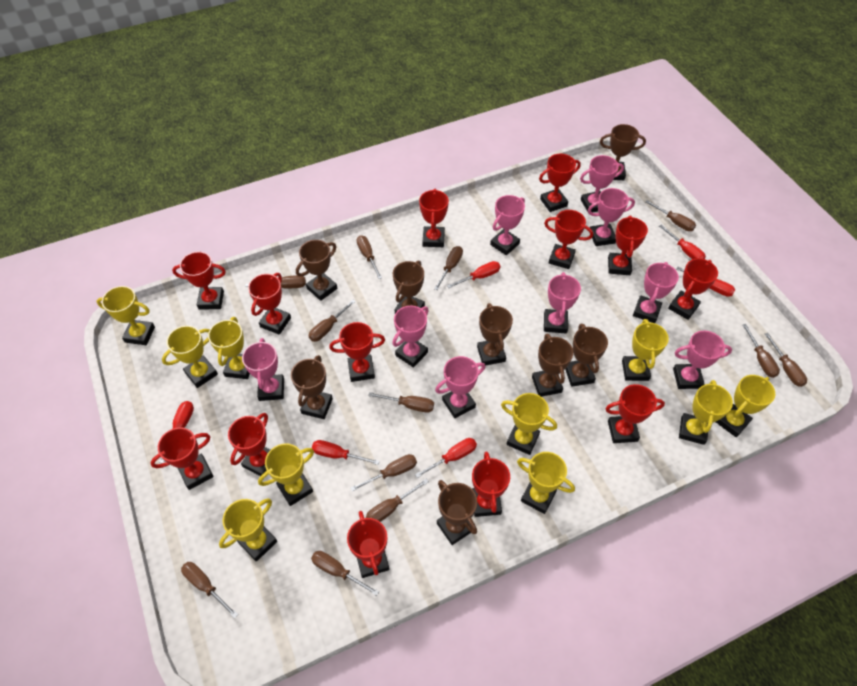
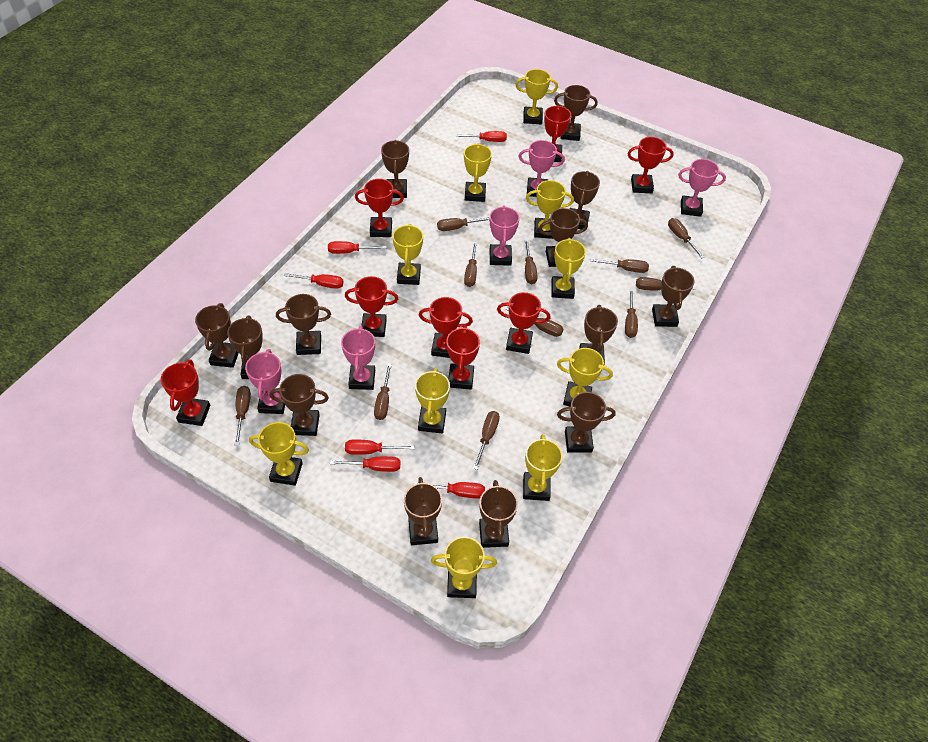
brown screwdriver: [181,562,238,618] [245,275,306,288] [309,300,356,342] [311,551,379,596] [350,454,417,491] [357,235,382,279] [366,479,429,522] [369,392,434,413] [434,246,463,290] [646,200,696,231] [742,324,780,378] [765,333,807,387] = 12 -> [235,386,251,446] [374,363,392,420] [437,217,490,231] [464,242,477,287] [473,411,500,470] [506,307,563,337] [525,239,538,284] [590,259,649,273] [625,289,638,338] [636,277,696,291] [668,218,705,258] = 11
brown trophy: [291,355,333,419] [296,240,337,301] [393,261,425,313] [437,480,477,545] [477,303,513,366] [532,334,573,397] [565,324,608,387] [600,124,646,180] = 8 -> [195,303,239,368] [227,315,263,379] [270,374,329,436] [276,294,331,355] [381,140,409,198] [404,477,442,545] [479,480,518,548] [539,208,588,267] [554,85,598,141] [557,392,616,453] [569,171,600,230] [579,305,618,364] [652,266,695,327] = 13
pink trophy: [242,338,284,401] [392,306,429,368] [435,356,485,418] [490,195,525,255] [544,272,581,334] [580,155,624,213] [588,188,635,246] [633,262,679,323] [673,330,732,389] = 9 -> [245,349,285,414] [341,326,375,390] [490,205,520,266] [518,140,565,197] [678,159,726,217] = 5
red trophy: [151,428,213,490] [172,252,226,310] [228,413,270,476] [248,273,291,335] [329,322,385,382] [347,511,389,578] [419,189,449,247] [472,451,510,517] [539,154,581,212] [544,210,593,269] [605,384,665,443] [608,216,648,275] [668,258,718,320] = 13 -> [161,360,210,426] [345,276,398,337] [355,179,404,237] [419,297,473,358] [446,325,480,390] [497,292,550,354] [544,105,571,162] [627,137,674,193] = 8

